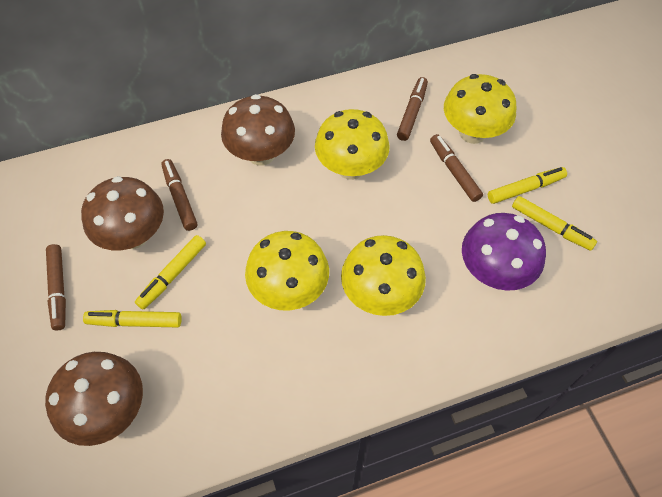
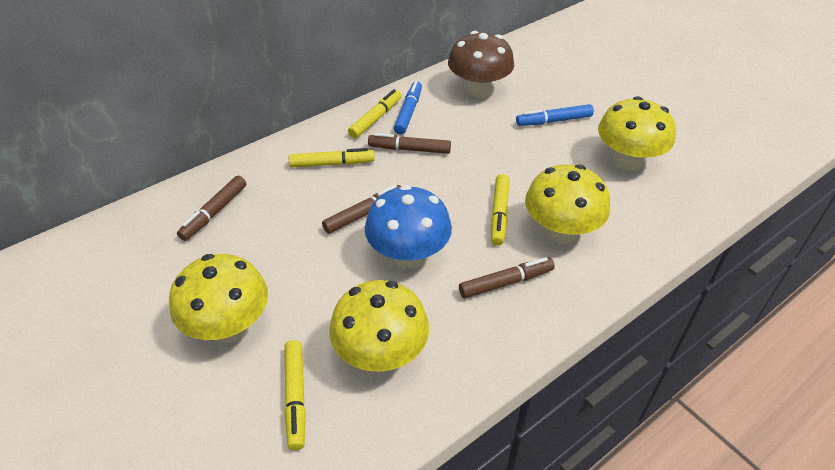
blue marker: none = 0 -> [394,81,422,135] [516,104,594,126] = 2
blue mushroom: none = 0 -> [365,185,452,269] = 1
brown mushroom: [45,352,143,446] [81,176,164,250] [221,94,295,166] = 3 -> [448,31,514,98] = 1
purple mushroom: [462,213,546,291] = 1 -> none = 0

